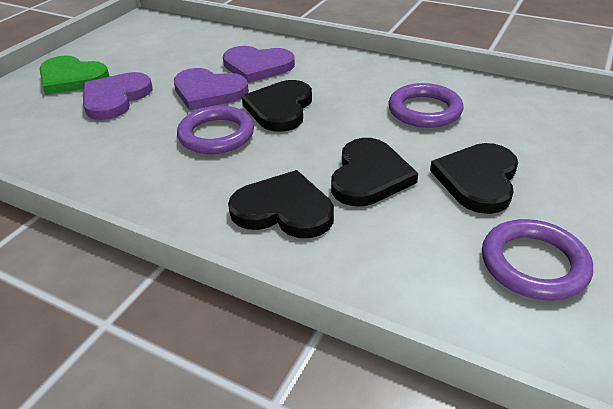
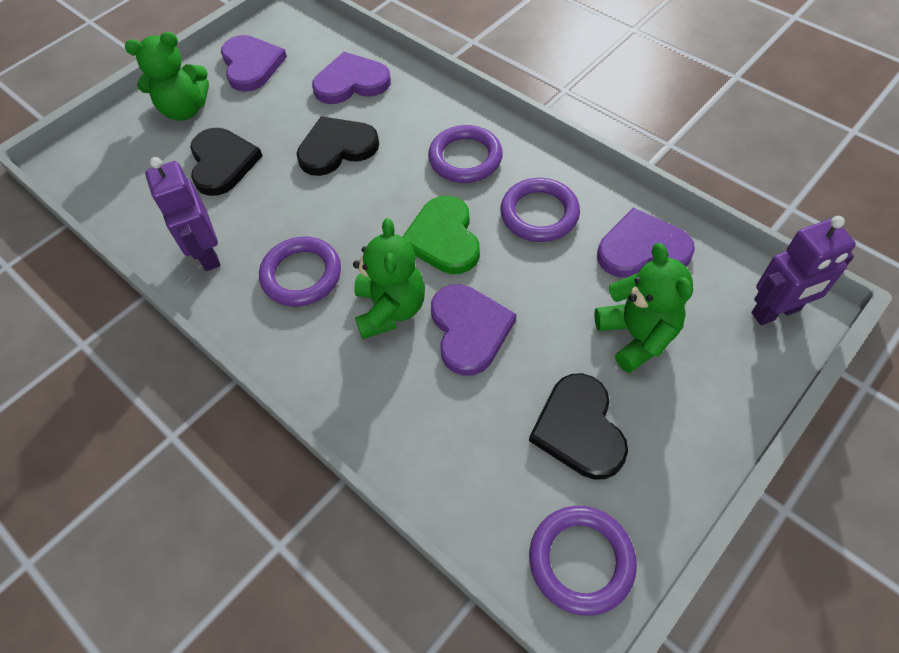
black heart: [228,170,334,238] [242,80,312,132] [331,138,418,207] [430,143,518,214] = 4 -> [190,128,263,196] [296,116,379,176] [529,373,628,480] = 3
green teddy bear: none = 0 -> [125,32,209,121] [353,218,425,339] [594,243,693,373] = 3
purple heart: [83,72,152,120] [174,68,249,110] [223,46,295,83] = 3 -> [221,35,287,92] [312,52,391,104] [431,284,516,376] [597,208,695,278] = 4
purple ring: [177,106,254,154] [388,83,463,128] [482,219,593,301] = 3 -> [259,237,341,306] [428,125,503,183] [501,178,580,242] [529,506,637,616] = 4
purple robot: none = 0 -> [145,157,220,271] [751,216,856,325] = 2

